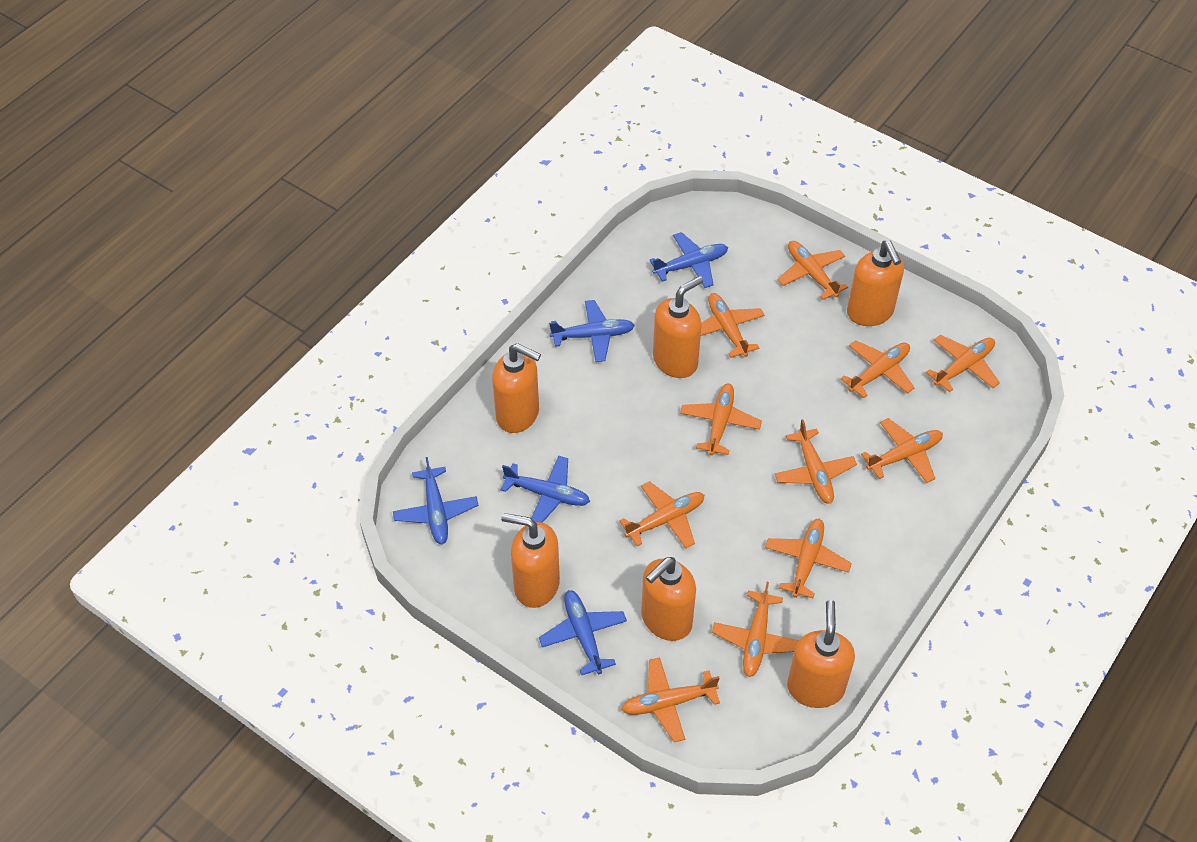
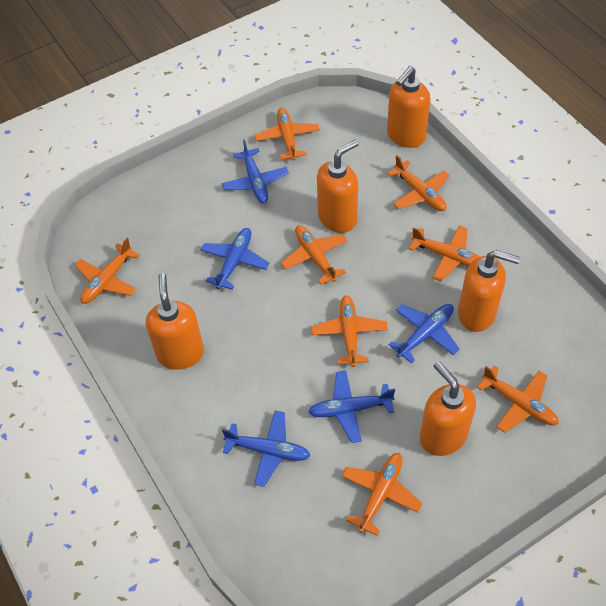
orange plane: [619,481,704,548] [621,657,720,742] [680,383,762,455] [701,293,765,358] [712,582,799,677] [765,519,852,598] [775,419,857,504] [777,241,848,300] [840,340,915,398] [861,418,943,483] [926,335,1000,392] = 11 -> [75,238,140,304] [255,108,320,160] [281,225,348,284] [311,295,388,367] [341,453,422,536] [387,155,450,211] [409,225,480,281] [477,365,559,433] = 8
orange soap dispenser: [492,343,541,433] [501,513,560,608] [641,557,696,641] [653,276,703,378] [787,600,855,708] [847,241,904,326] = 6 -> [146,273,204,370] [317,140,359,233] [387,67,430,148] [420,361,476,456] [458,250,520,332] = 5

